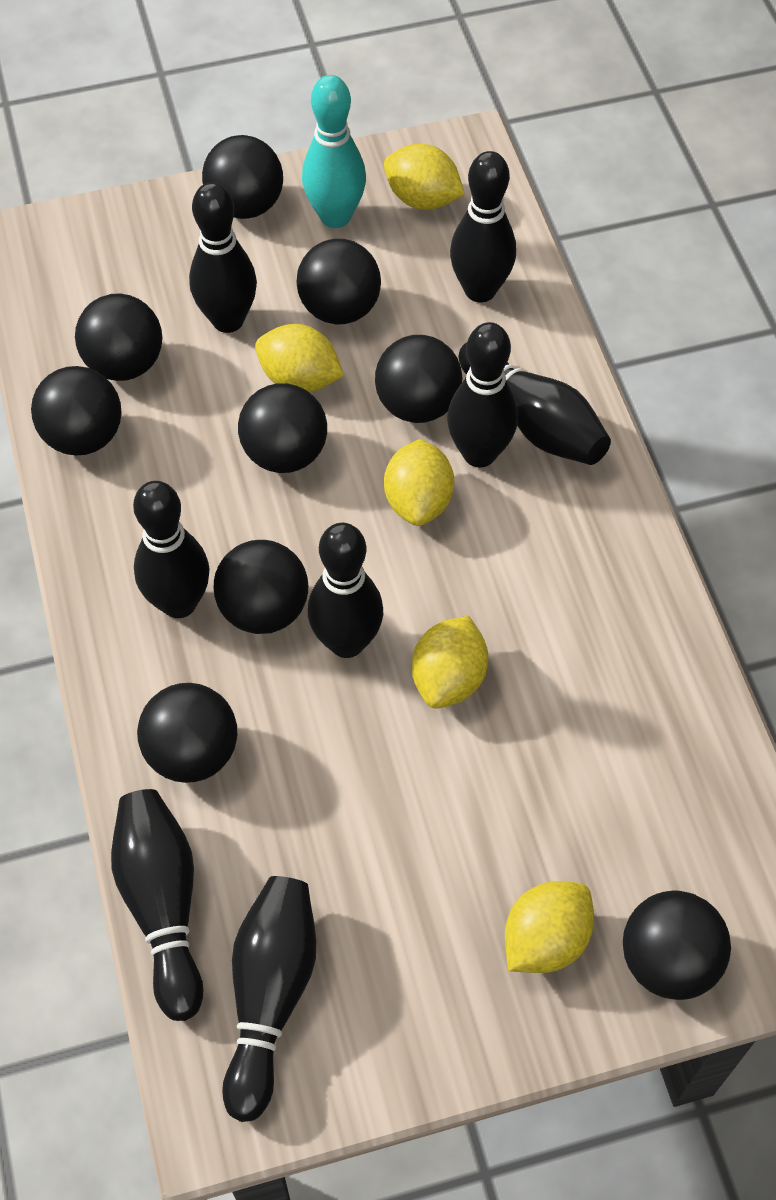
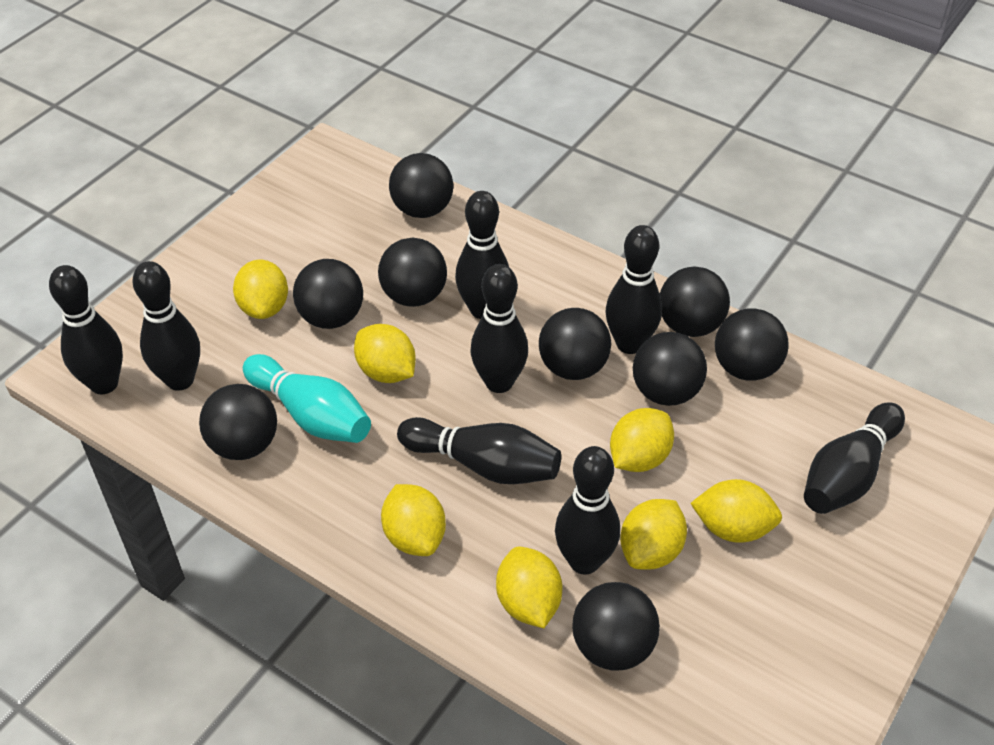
yellow lemon: [255,324,344,393] [384,144,465,210] [384,439,454,526] [412,616,488,709] [505,881,594,973] = 5 -> [233,260,288,319] [354,324,416,383] [381,484,446,556] [496,547,562,628] [610,408,674,472] [620,499,687,570] [690,479,782,543] = 7

